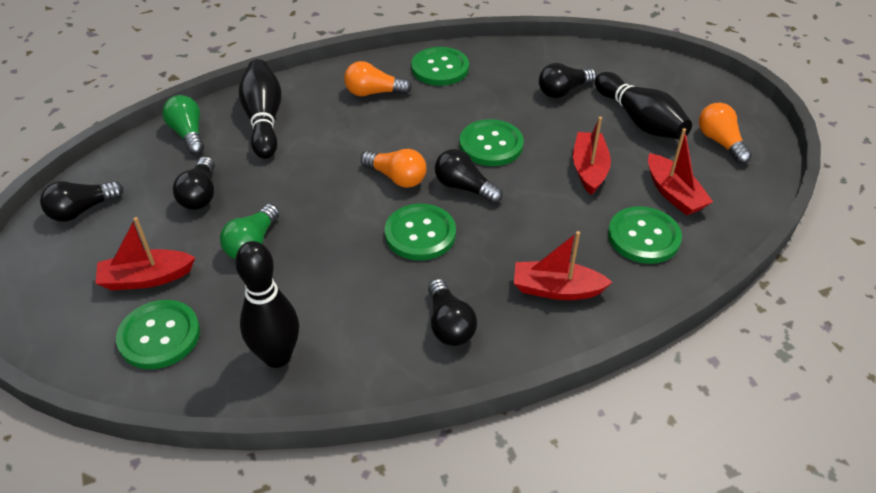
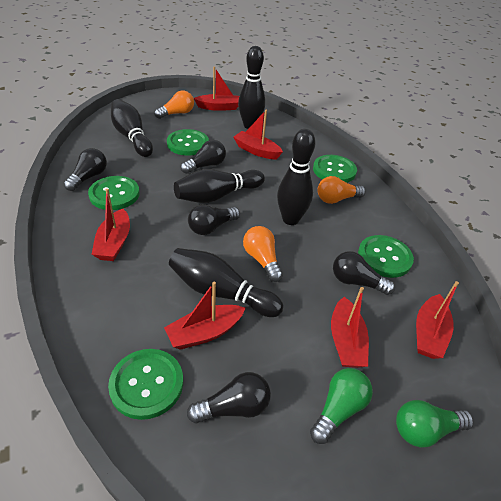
black bowling pin: [235,241,299,368] [239,59,282,159] [595,72,692,140] = 3 -> [111,99,153,157] [169,248,283,317] [174,169,265,203] [238,46,265,129] [277,129,315,225] = 5
red boat: [96,217,195,290] [514,231,612,300] [573,117,611,195] [648,128,713,216] = 4 -> [92,189,130,261] [164,282,245,350] [194,67,239,111] [233,110,283,159] [331,287,369,368] [416,281,459,359] = 6

